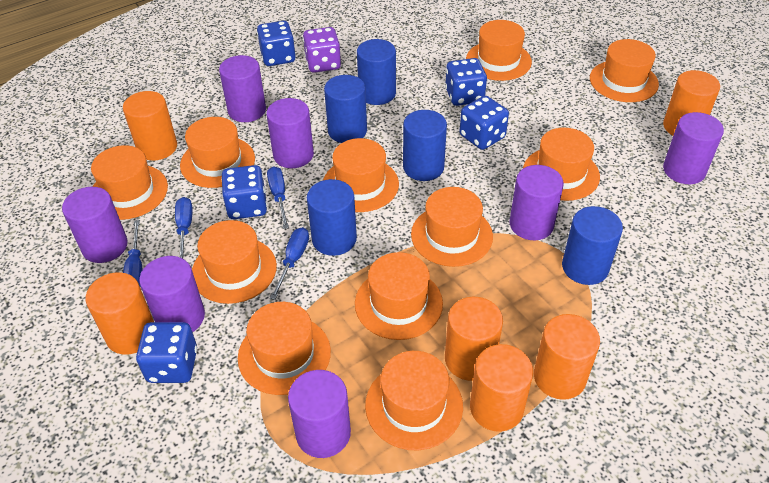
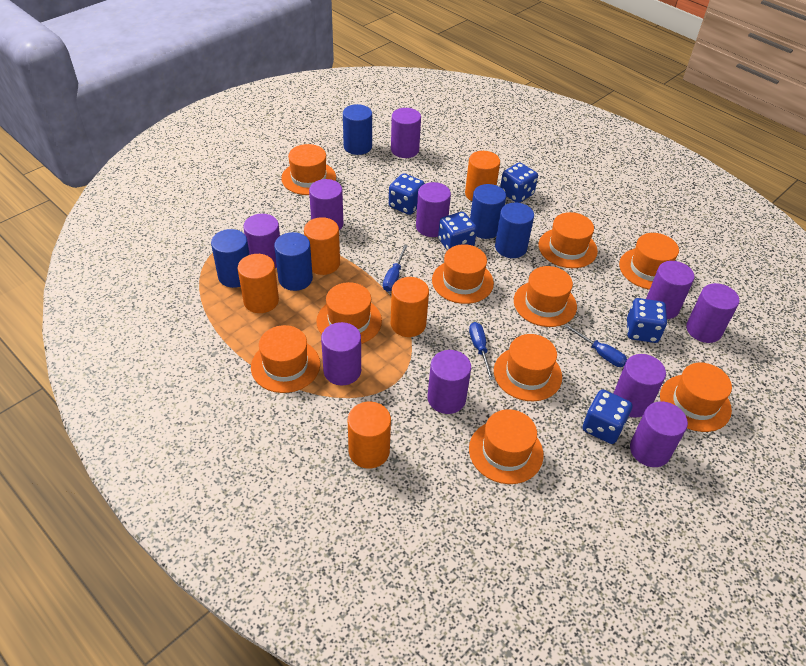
blue screwdriver: [123,220,142,287] [175,197,193,258] [267,166,289,229] [270,227,309,300] = 4 -> [383,245,408,292] [469,322,494,380] [564,324,627,367] = 3
orange cylinder: [86,272,154,355] [123,91,177,161] [445,297,503,381] [470,344,533,432] [534,314,600,400] [663,70,720,136] = 6 -> [237,254,279,313] [304,217,340,275] [348,402,391,469] [391,277,429,337] [465,151,500,201] = 5
orange hat: [91,145,168,220] [180,117,255,188] [192,220,277,304] [238,302,331,395] [323,138,399,212] [355,252,443,340] [365,351,463,450] [411,187,493,267] [466,20,532,81] [523,128,600,201] [590,39,659,102] = 11 -> [251,325,320,393] [281,144,336,195] [316,282,382,344] [432,244,494,304] [469,409,543,484] [494,334,562,401] [514,266,577,327] [538,212,598,268] [619,233,679,290] [660,363,732,432] = 10
purple cylinder: [62,187,128,263] [139,256,205,332] [219,55,266,122] [266,98,314,168] [288,370,351,458] [509,165,564,240] [663,112,724,184] = 7 -> [243,214,280,268] [309,179,343,230] [321,322,361,385] [391,108,421,158] [416,182,451,237] [428,350,471,414] [613,354,666,418] [630,402,688,467] [646,261,694,319] [686,283,739,343] = 10
purple dice: [303,27,341,73] = 1 -> none = 0

